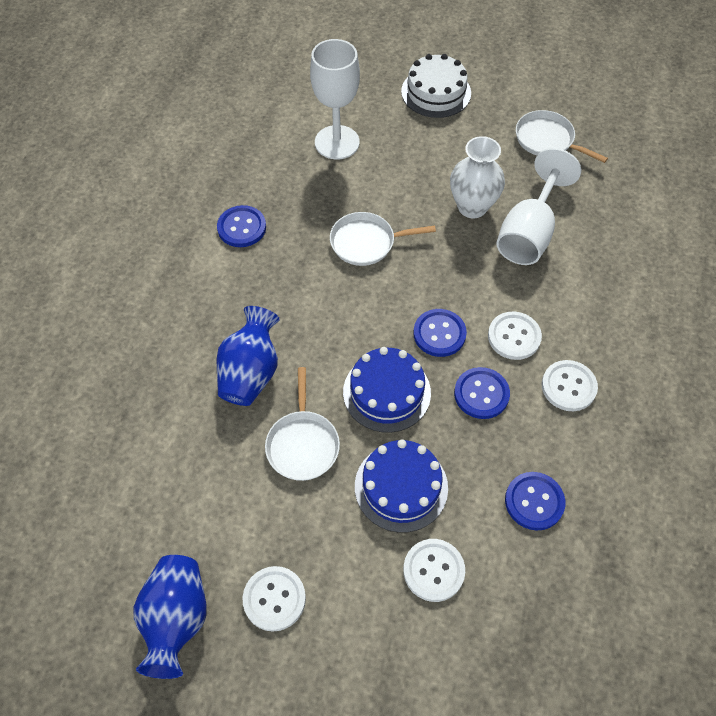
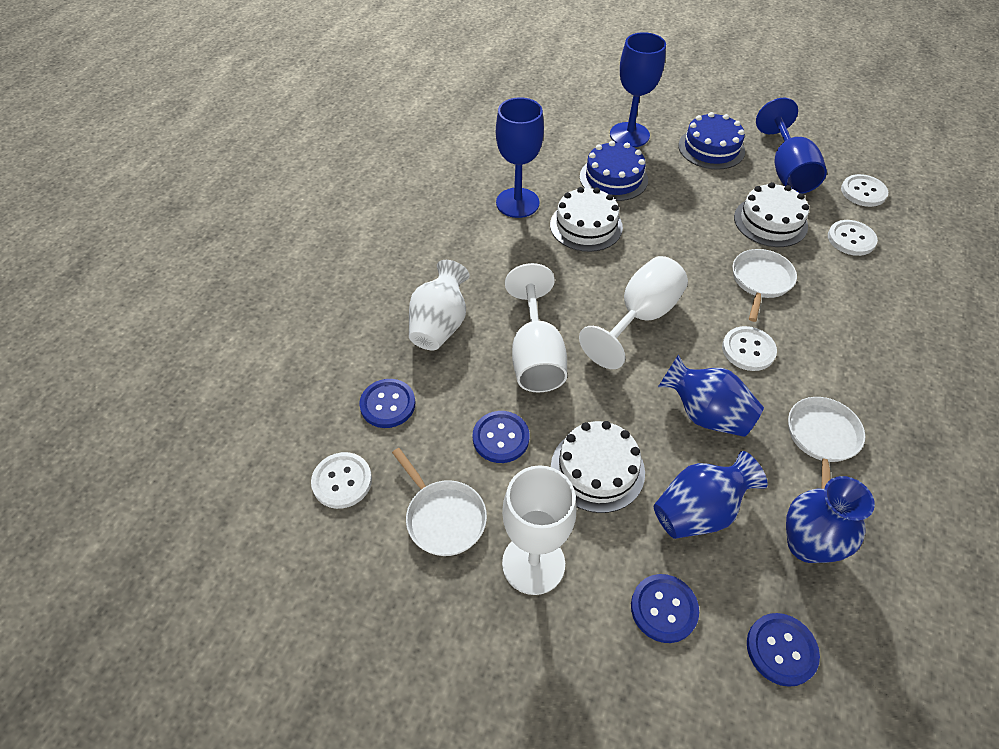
blue goblet: none = 0 -> [496,97,544,218] [610,32,666,147] [756,98,827,194] = 3
blue vase: [133,555,206,679] [217,306,280,406] = 2 -> [654,451,768,539] [658,355,764,437] [786,476,875,563] = 3
white cake: [401,54,471,118] = 1 -> [550,187,623,252] [551,421,645,513] [734,182,809,247] = 3
white goblet: [310,39,360,159] [496,148,581,265] = 2 -> [502,465,577,595] [505,263,567,393] [579,256,688,369] = 3

